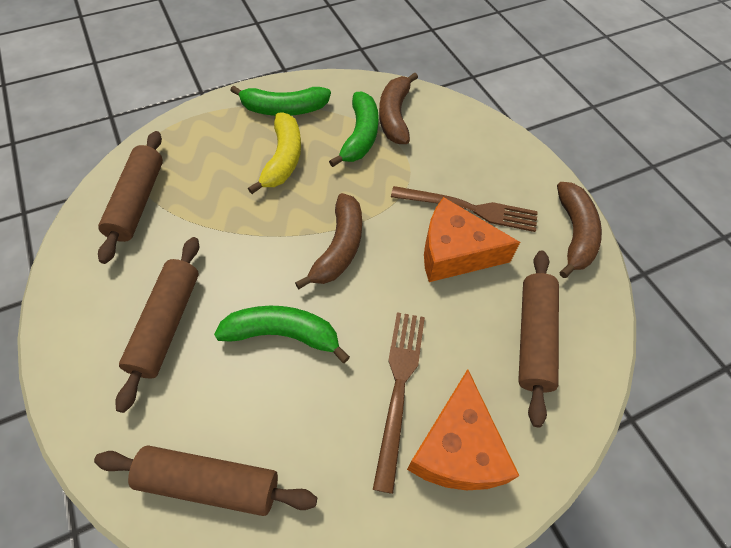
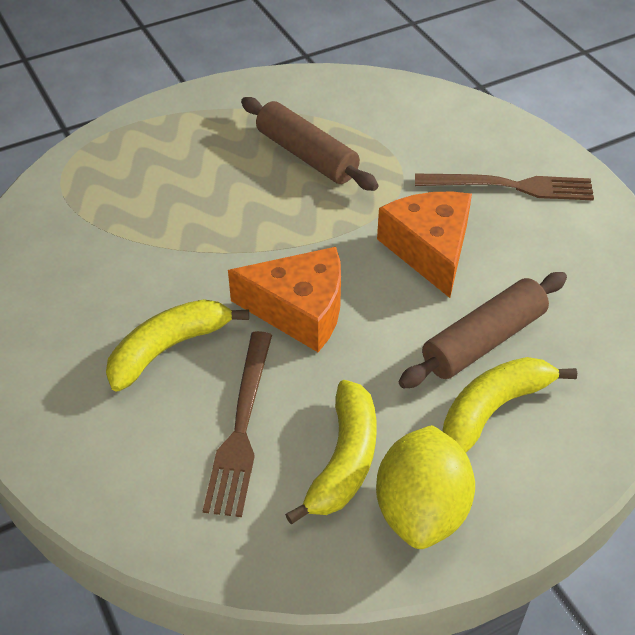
brown banana: [295,193,362,289] [379,72,418,144] [557,182,602,278] = 3 -> none = 0
brown rolling pin: [94,445,317,516] [98,131,163,264] [115,237,199,413] [518,250,559,427] = 4 -> [241,97,379,191] [399,272,567,388] = 2
green banana: [214,306,350,363] [230,86,331,116] [329,91,379,167] = 3 -> none = 0
yellow banana: [248,112,301,194] = 1 -> [106,299,249,391] [285,380,377,524] [442,357,577,453] = 3
yellow lemon: none = 0 -> [376,425,475,549] = 1

